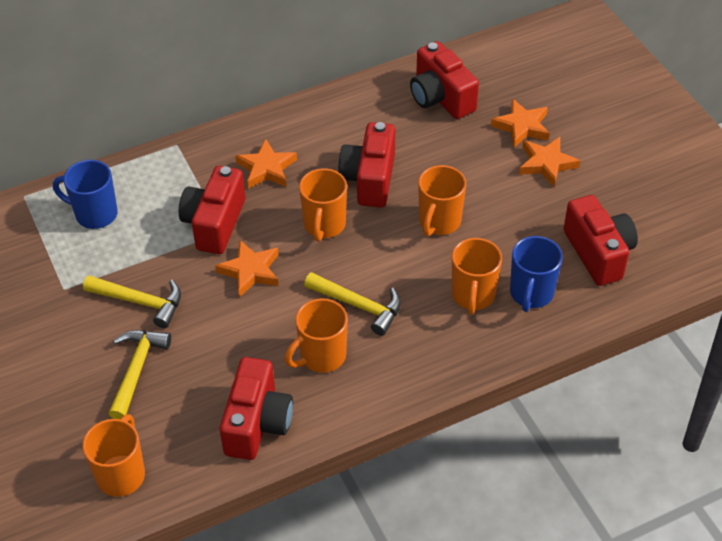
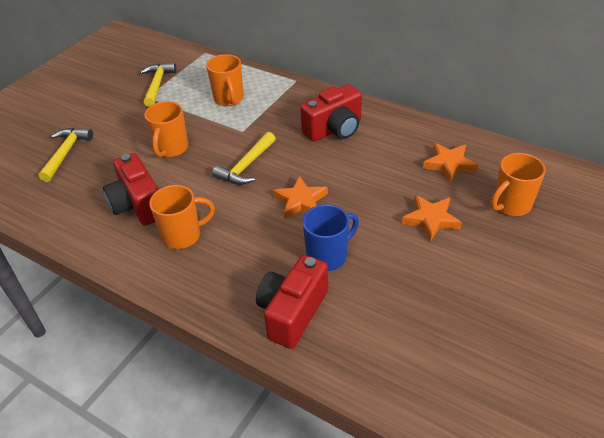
blue mug: [53,160,118,229] [510,236,563,312] = 2 -> [302,204,359,271] = 1
orange mug: [83,414,145,497] [285,298,348,373] [299,168,347,242] [418,165,466,237] [452,238,502,315] = 5 -> [144,101,188,157] [149,185,215,249] [206,54,244,106] [491,153,546,216] = 4
orange star: [215,240,279,298] [235,139,297,189] [491,99,550,148] [519,137,580,187] = 4 -> [273,175,328,219] [402,195,462,242] [423,143,478,182] = 3
red camera: [179,166,245,254] [220,357,293,460] [338,122,395,207] [410,41,479,119] [564,195,638,286] = 5 -> [103,153,159,226] [256,255,328,349] [300,84,362,142] = 3

